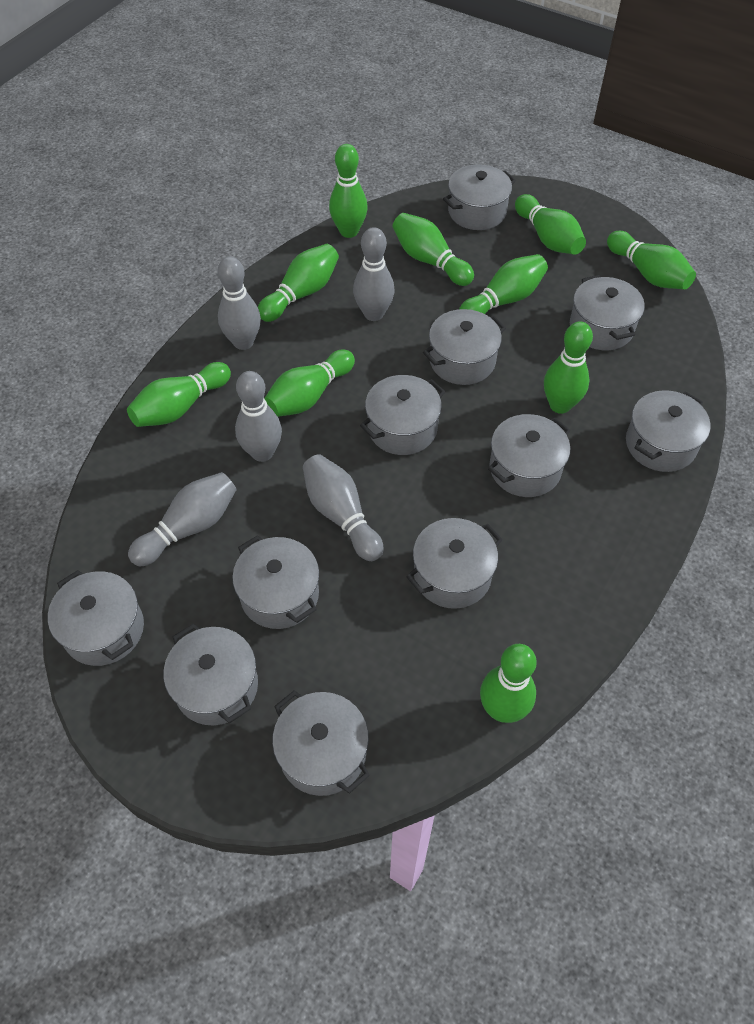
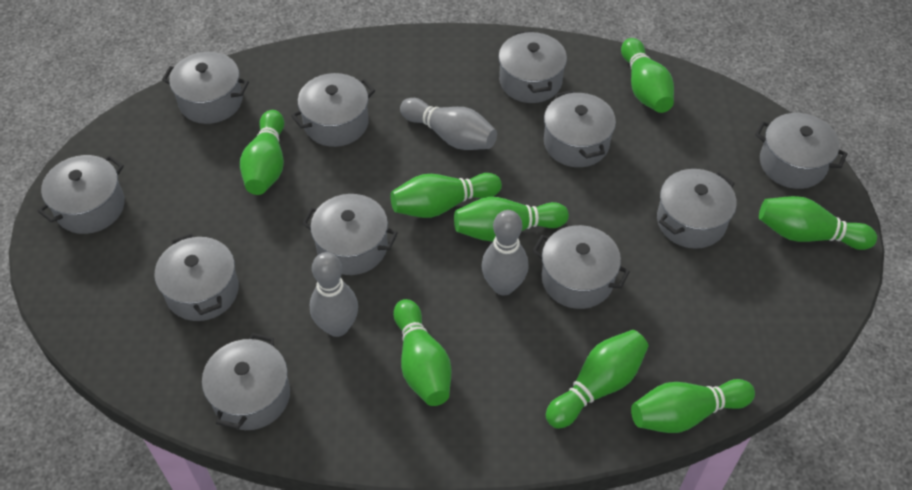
green bowling pin: [127,362,231,427] [258,244,339,322] [264,349,355,417] [329,144,368,238] [393,213,474,286] [459,254,548,314] [480,644,537,723] [515,194,586,255] [544,321,593,414] [607,231,696,290] = 10 -> [240,110,284,195] [390,173,502,218] [393,299,452,406] [454,197,569,241] [546,330,649,429] [621,38,674,113] [631,379,755,433] [759,196,877,250] = 8
grey bowling pin: [128,472,237,566] [218,256,261,350] [235,371,282,462] [303,454,384,561] [353,227,395,321] = 5 -> [310,252,358,337] [400,98,497,150] [481,210,529,295] = 3

